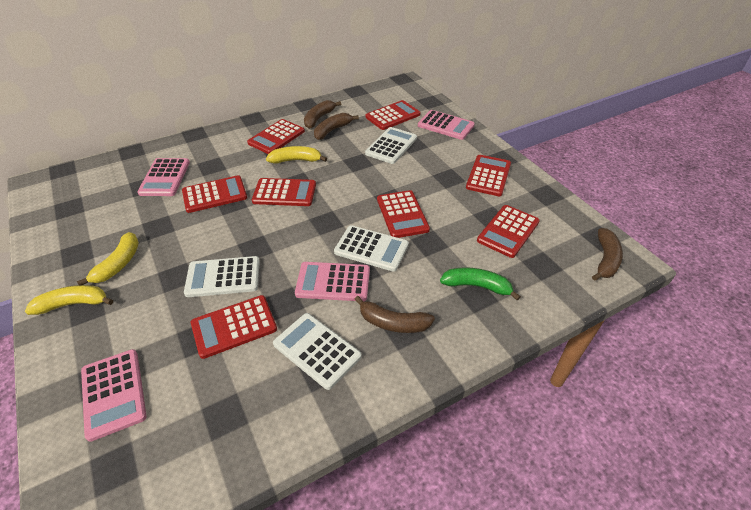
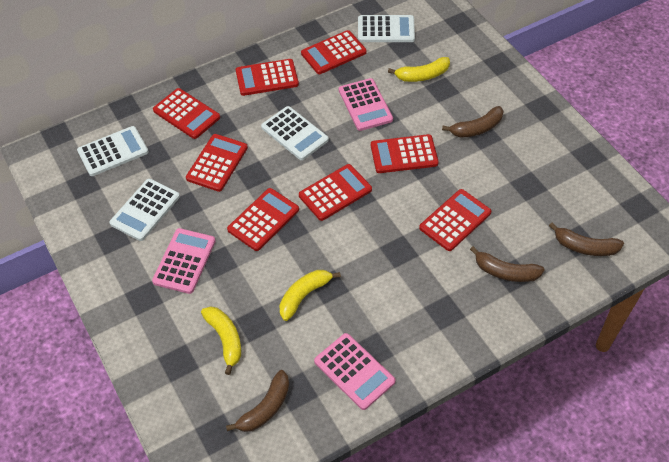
green banana: [440,268,521,300] = 1 -> none = 0
pink calculator: [81,349,147,442] [137,158,190,196] [295,262,370,301] [418,110,475,140] = 4 -> [152,228,216,294] [314,333,396,410] [339,78,393,131] = 3

